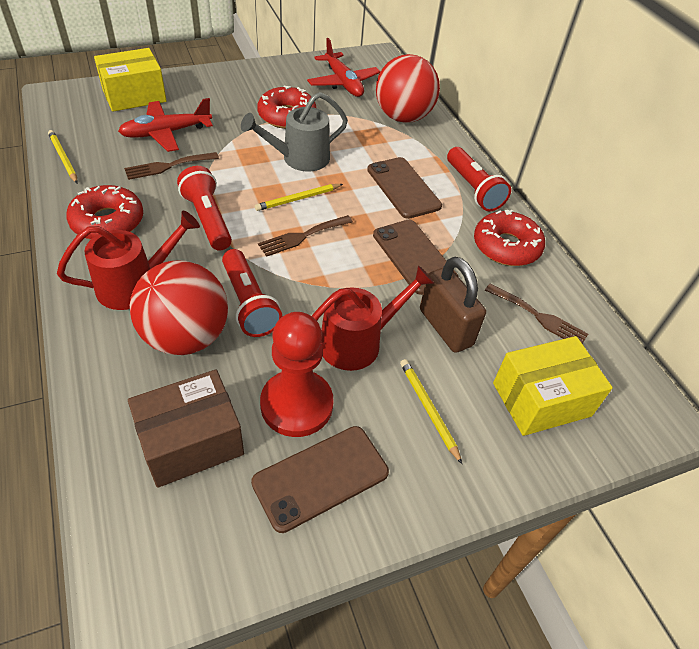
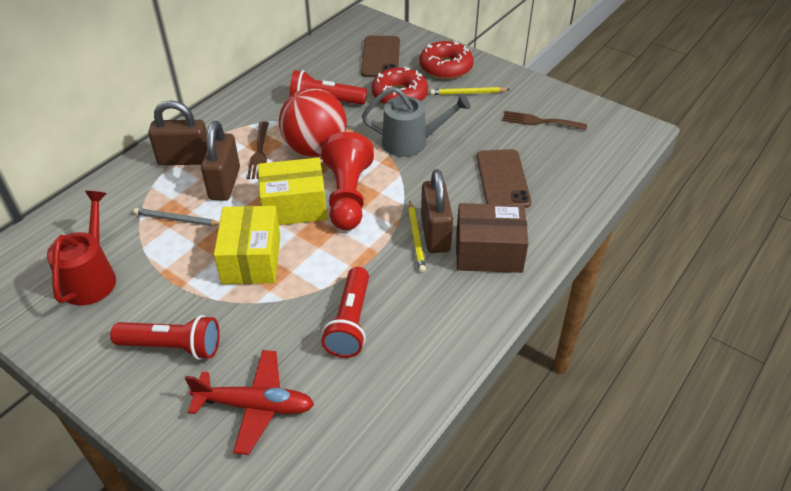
brown fork: [124,152,219,180] [258,215,353,257] [485,283,588,344] = 3 -> [247,121,269,179] [503,111,587,130] = 2
brown padlock: [420,257,486,353] = 1 -> [148,100,207,165] [201,121,240,201] [421,169,453,253] = 3
brown phone: [251,426,389,533] [367,157,442,219] [373,220,458,295] = 3 -> [361,35,400,77] [477,149,531,208] = 2
grey pencil: none = 0 -> [133,208,220,226] = 1
red ball: [130,261,228,355] [376,54,440,123] = 2 -> [279,88,347,157] = 1
red donut: [66,185,143,239] [257,86,316,129] [474,210,545,266] = 3 -> [372,67,428,105] [419,41,474,79] = 2
red plane: [118,98,213,152] [307,38,380,97] = 2 -> [185,350,314,455] = 1
red watering can: [57,210,200,310] [312,265,434,371] = 2 -> [47,191,116,306] = 1
yellow pencil: [48,130,78,183] [255,184,343,211] [400,359,462,464] = 3 -> [408,201,426,273] [430,87,510,95] = 2

